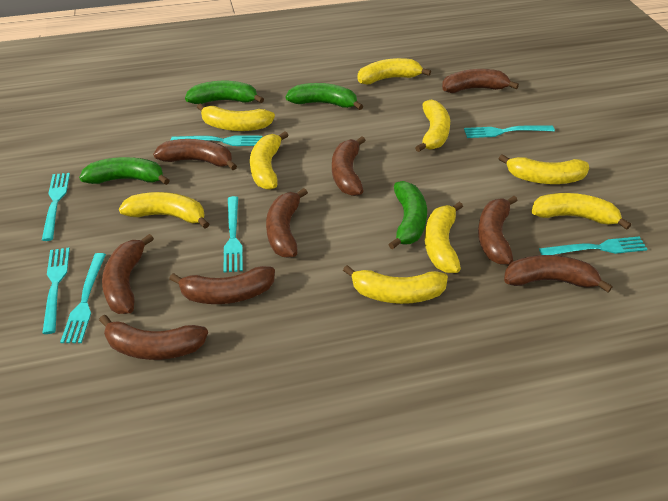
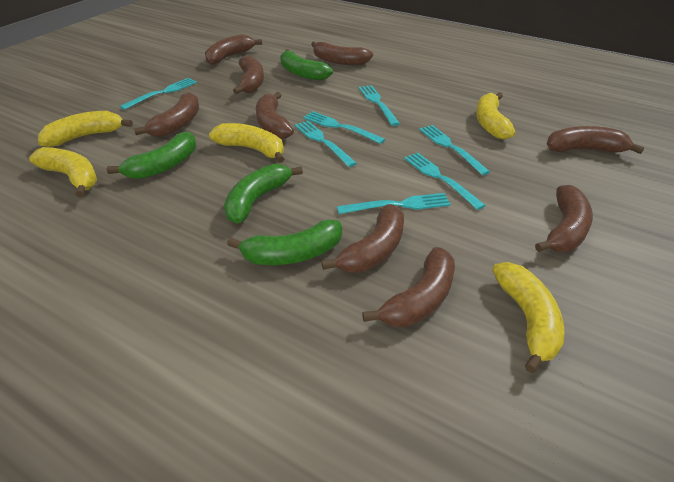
yellow banana: [119,192,209,228] [197,103,275,131] [250,131,289,190] [343,265,448,304] [358,58,431,84] [415,100,450,152] [425,202,463,273] [499,154,589,184] [531,193,631,230] = 9 -> [29,147,97,197] [38,111,133,147] [209,123,284,163] [476,92,516,140] [492,262,565,373] = 5

